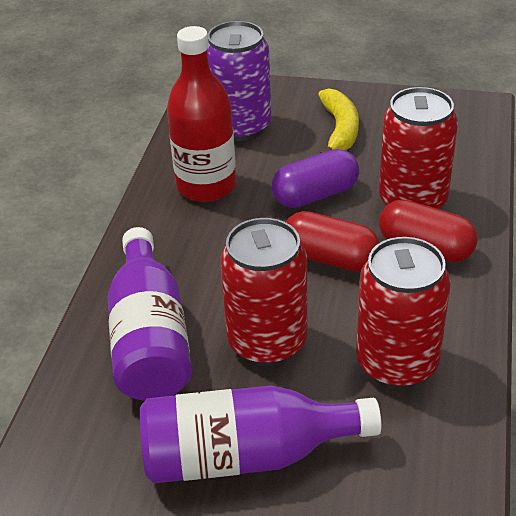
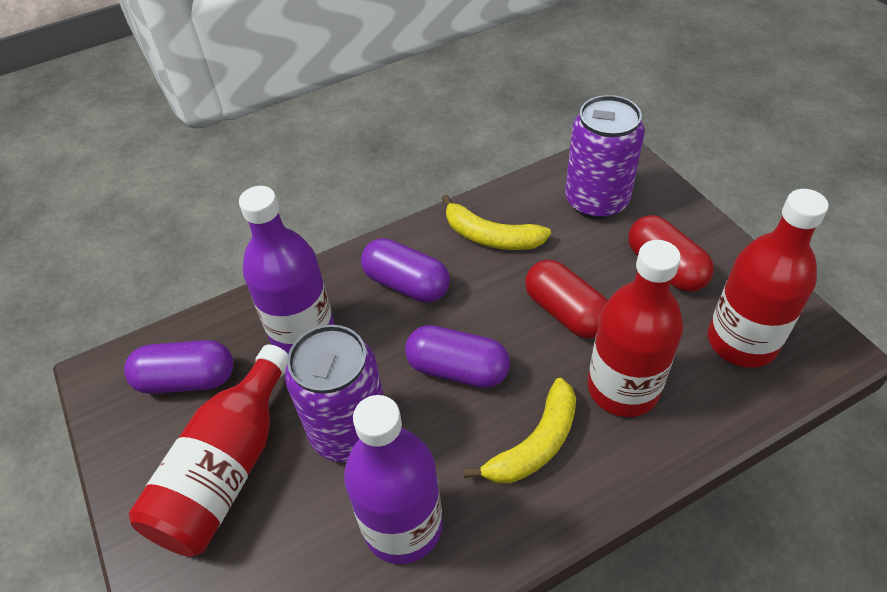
purple can: [207,21,271,141] = 1 -> [285,325,384,462] [565,95,645,219] = 2
purple capsule: [272,149,359,208] = 1 -> [124,340,233,394] [361,238,450,303] [405,325,510,388] = 3
red bottle: [167,26,236,202] = 1 -> [129,344,288,557] [588,240,683,417] [708,189,829,368] = 3
red can: [220,218,307,366] [356,237,451,388] [379,87,458,209] = 3 -> none = 0
yellow banana: [318,88,359,154] = 1 -> [442,194,551,250] [463,378,576,483] = 2

